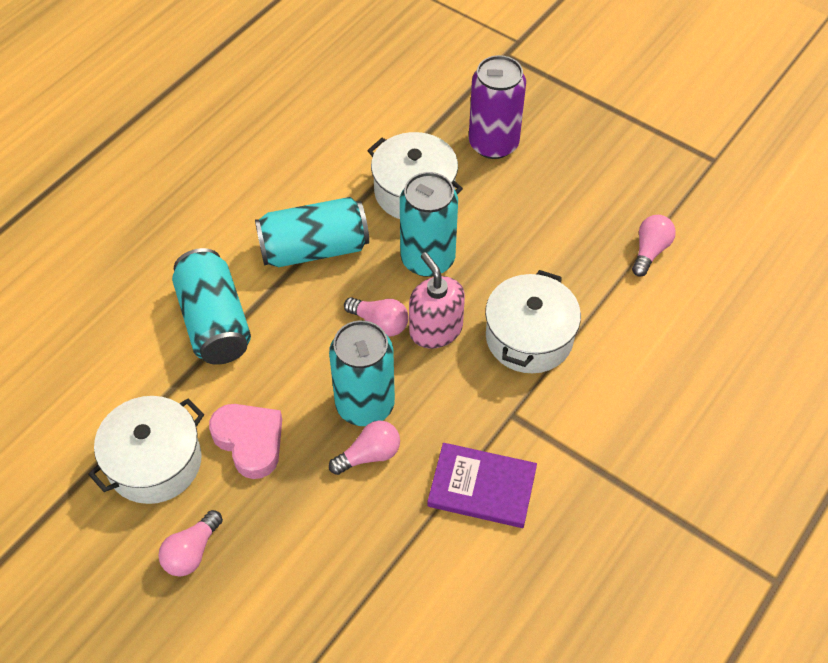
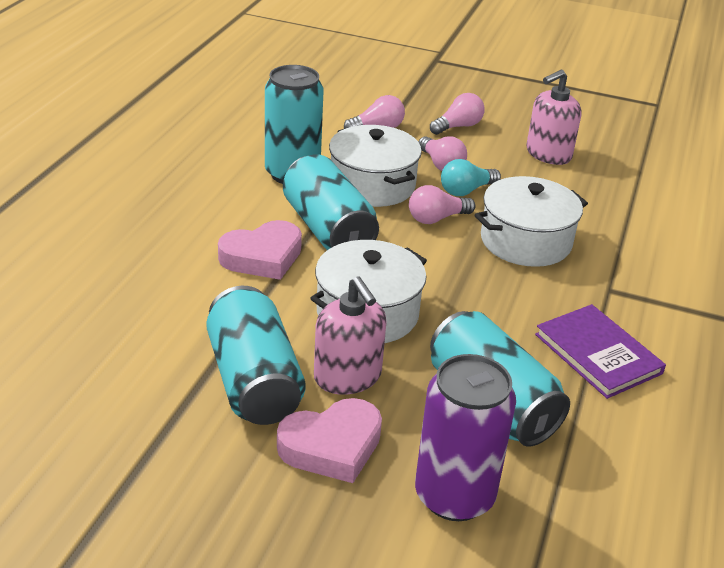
pink heart: [209,404,282,479] = 1 -> [218,220,302,280] [277,398,382,483] = 2
pink soap dispenser: [409,252,465,348] = 1 -> [314,277,386,395] [526,70,582,165] = 2
turquoise light bulb: none = 0 -> [441,159,501,196] = 1

